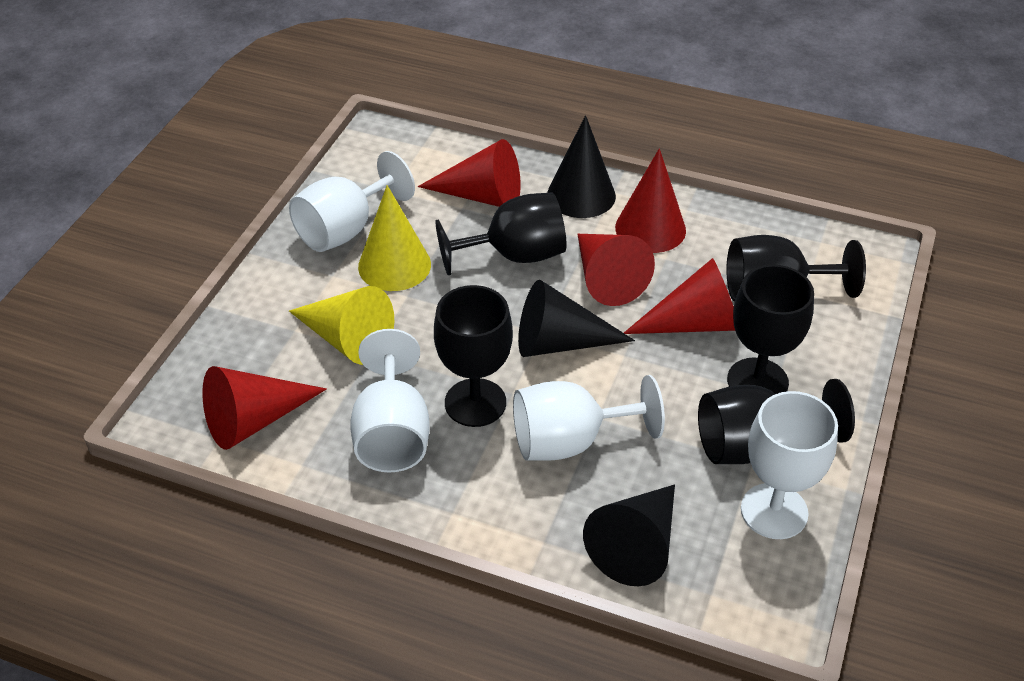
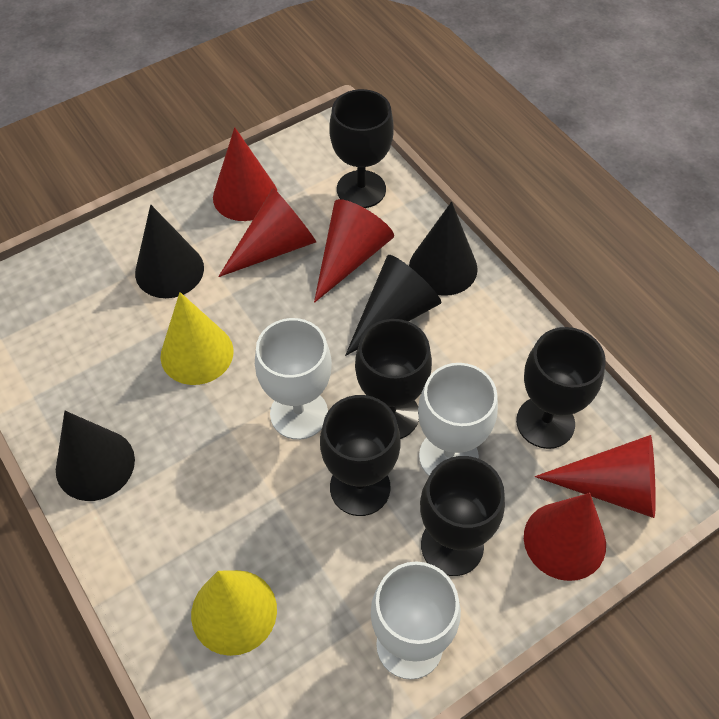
black cone: [518,280,635,357] [547,115,616,218] [583,484,675,586] = 3 -> [56,411,135,501] [135,205,204,298] [345,255,441,356] [409,202,478,296] = 4
white goblet: [289,151,415,252] [350,329,430,472] [513,375,665,461] [741,391,838,539] = 4 -> [255,318,332,440] [371,562,461,680] [418,363,498,476] = 3

